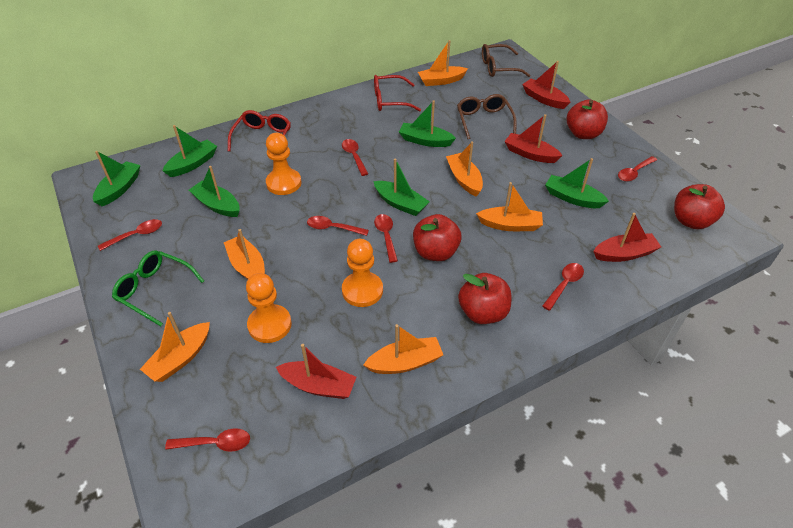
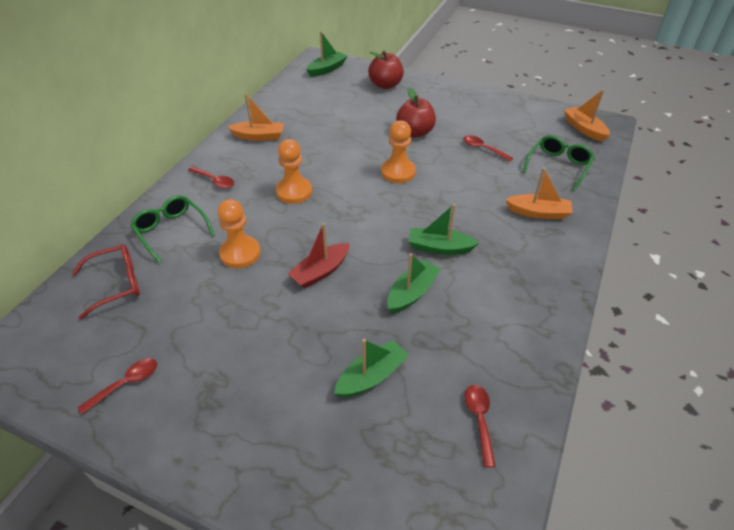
brown glasses: [457,94,517,139] [482,44,530,77] = 2 -> none = 0
green boat: [93,151,141,206] [163,125,217,177] [189,166,240,217] [374,159,430,216] [399,100,456,147] [545,158,609,208] = 6 -> [306,31,347,77] [334,339,409,397] [387,253,441,313] [408,204,479,255] = 4
green glasses: [112,251,204,326] = 1 -> [130,195,215,263] [522,135,594,191] = 2
orange boat: [140,312,210,382] [224,229,265,279] [363,324,443,374] [418,40,468,86] [446,141,483,197] [476,182,543,231] = 6 -> [228,94,284,141] [505,167,573,219] [564,90,610,142] = 3
red apple: [413,214,462,261] [458,273,511,324] [567,99,608,139] [674,184,725,229] = 4 -> [368,51,404,89] [396,88,436,137] = 2
red boat: [276,344,356,399] [504,114,563,163] [522,61,570,109] [593,213,661,262] = 4 -> [287,223,350,288] = 1
red glasses: [228,110,291,152] [374,75,421,111] = 2 -> [72,244,140,320] = 1
red spoon: [98,219,162,251] [165,428,250,452] [307,216,369,236] [342,139,368,176] [374,214,398,263] [542,263,584,311] [618,156,657,182] = 7 -> [77,358,157,414] [188,166,234,189] [463,135,513,162] [465,385,496,467] = 4

